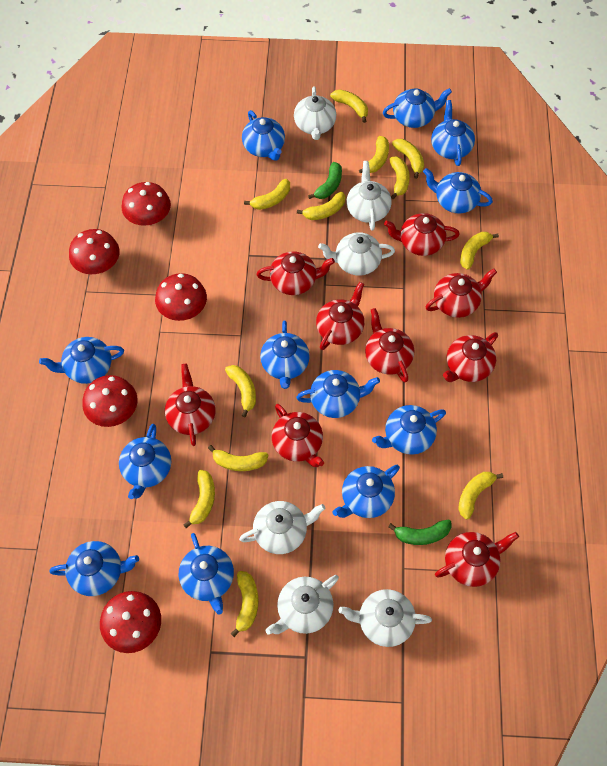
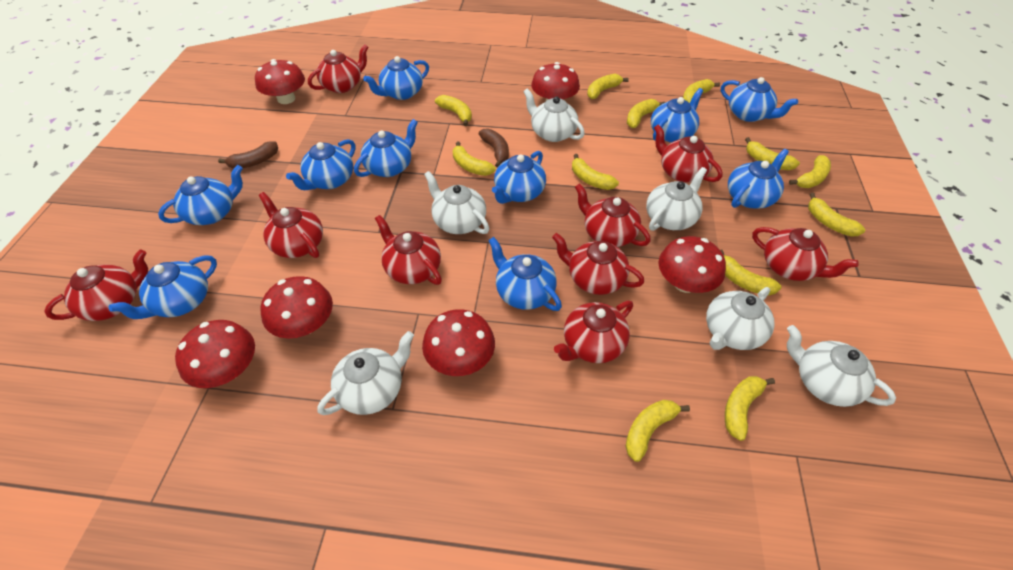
blue teapot: [39,337,124,384] [49,541,139,596] [119,424,171,499] [179,533,234,615] [242,110,285,161] [260,321,310,389] [296,370,380,418] [332,465,400,518] [372,405,446,455] [383,88,452,128] [423,168,493,214] [431,100,475,166] = 12 -> [109,255,217,319] [158,165,243,225] [286,139,355,190] [354,119,418,177] [363,56,429,100] [488,237,562,311] [492,151,546,204] [651,88,704,142] [721,77,798,122] [728,149,789,209] = 10
brown banana: none = 0 -> [218,141,278,169] [479,129,509,167] = 2
green banana: [308,162,342,199] [388,519,452,545] = 2 -> none = 0
red mushroom: [69,229,120,274] [82,375,138,427] [100,591,161,653] [122,182,171,226] [155,273,207,321] = 5 -> [175,320,255,388] [255,59,305,104] [261,276,333,339] [422,309,495,376] [531,62,580,101] [658,236,726,293] = 6

